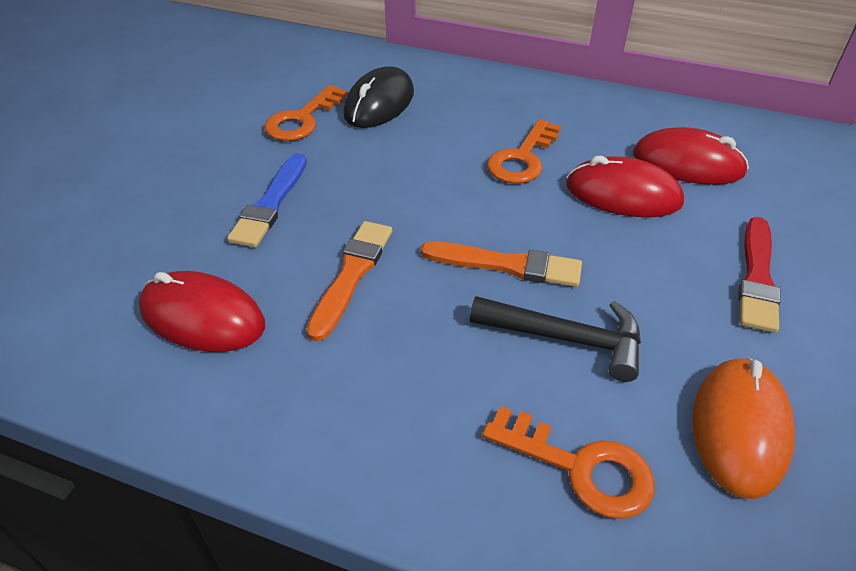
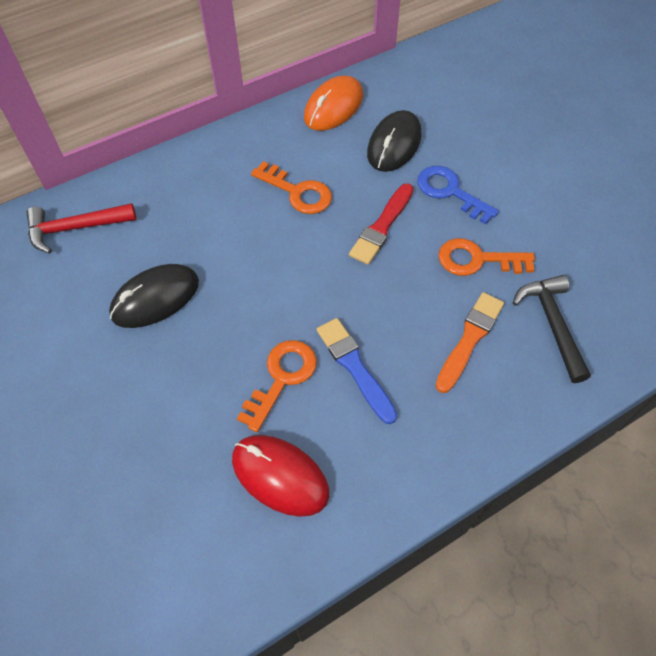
black mouse: [343,66,414,128] = 1 -> [109,264,199,328] [367,110,422,172] = 2
blue key: none = 0 -> [417,166,499,224] = 1
orange brush: [306,221,392,341] [421,241,582,287] = 2 -> [436,292,504,393] = 1
red hammer: none = 0 -> [27,203,136,254] = 1
red mouse: [139,271,265,352] [566,156,684,217] [633,127,749,185] = 3 -> [232,435,329,517] = 1

